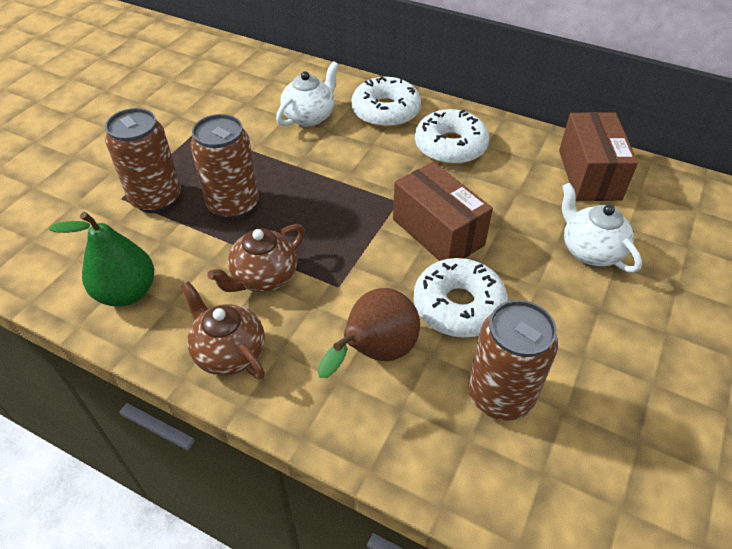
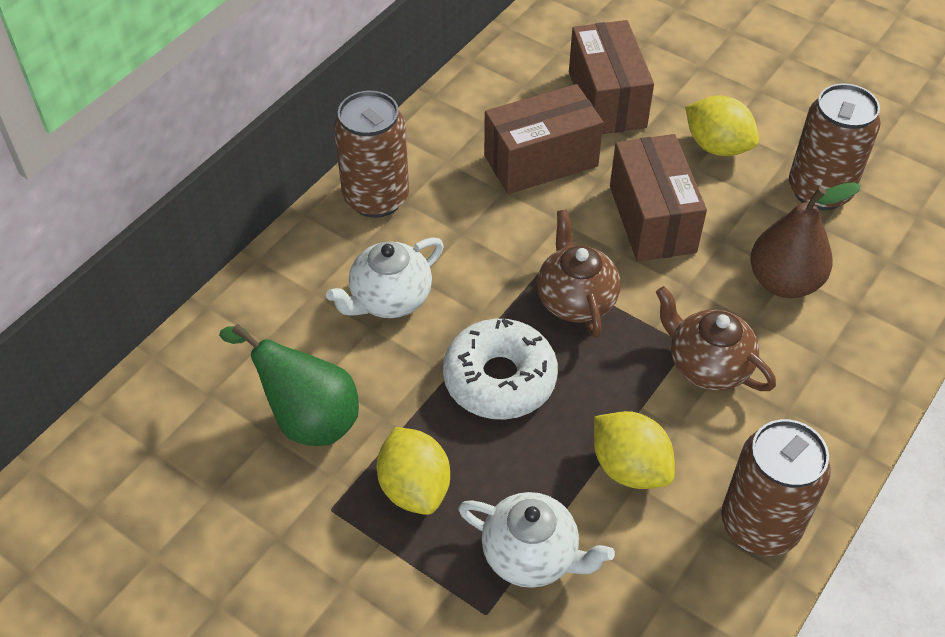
brown box: [393,162,493,261] [559,112,638,201] = 2 -> [484,84,604,194] [569,20,654,134] [610,134,707,262] = 3
white donut: [351,76,421,128] [413,258,508,338] [415,109,489,165] = 3 -> [443,319,558,420] = 1
yellow lemon: none = 0 -> [377,427,450,515] [594,411,675,489] [685,96,759,156] = 3

